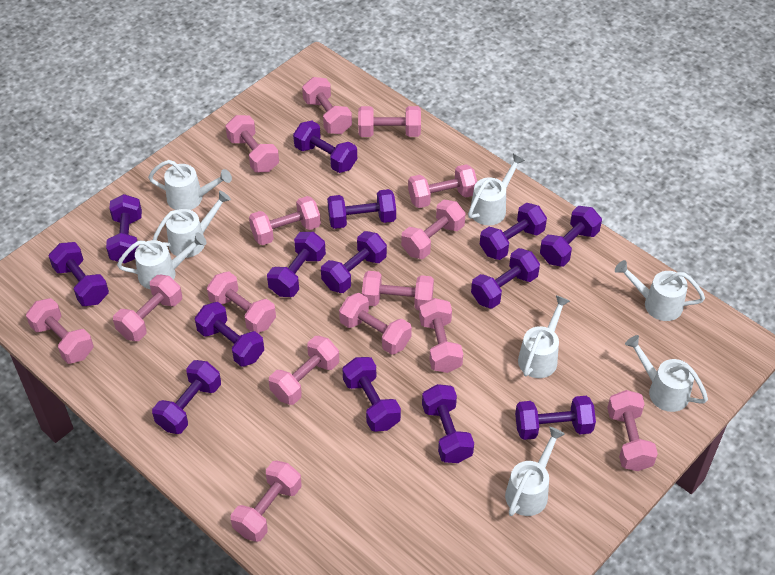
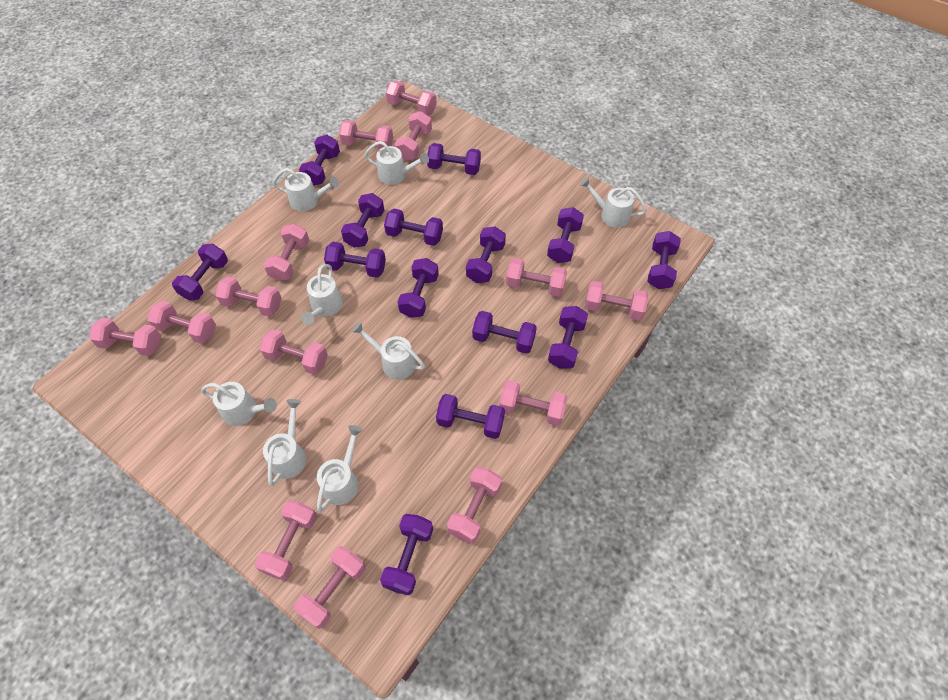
pink dumbbell: [26,298,94,364] [113,275,182,341] [207,271,276,333] [225,115,279,172] [231,461,302,542] [249,196,321,245] [269,336,339,405] [302,77,352,134] [339,293,412,355] [358,106,421,137] [362,271,434,310] [401,200,466,259] [408,164,477,208] [419,298,463,373] [607,390,658,471] = 15 -> [89,317,161,356] [147,300,216,344] [215,277,281,317] [254,500,317,581] [259,329,328,375] [264,224,309,281] [294,546,365,629] [339,120,393,150] [386,81,437,115] [395,111,432,161] [447,467,502,543] [499,380,568,426] [506,258,567,297] [585,281,648,321] = 14

